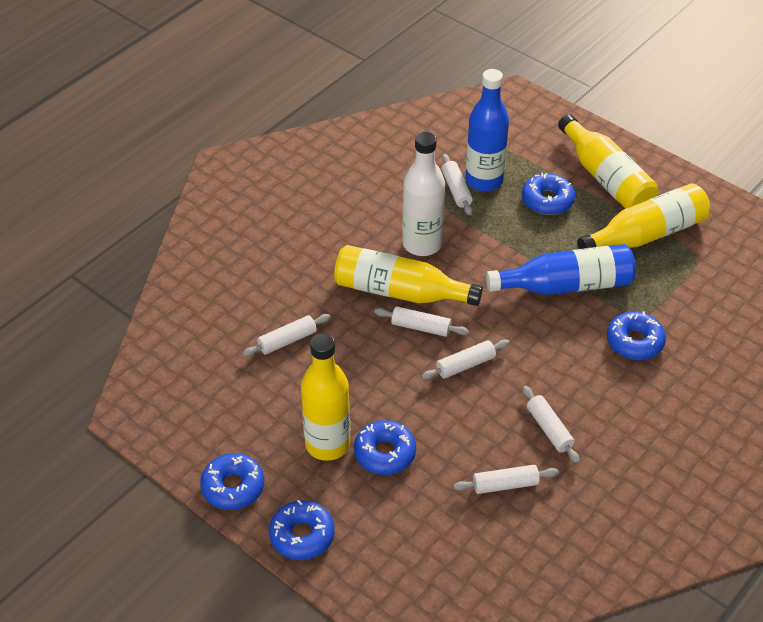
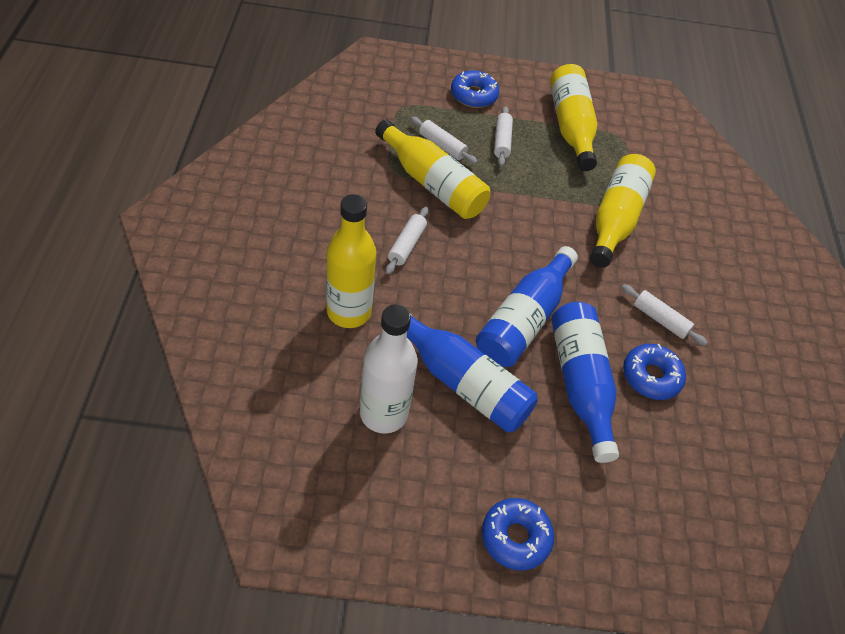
blue bottle: [465,69,509,191] [486,244,635,295] = 2 -> [407,313,538,432] [476,246,578,367] [551,302,619,463] = 3
blue donut: [200,453,264,510] [269,500,335,560] [354,420,416,475] [522,173,575,215] [607,311,666,360] = 5 -> [451,70,499,108] [482,498,554,571] [623,344,686,400] = 3
white rolling pin: [243,314,331,356] [374,307,469,337] [422,339,510,380] [442,154,473,215] [453,465,559,494] [523,386,580,463] = 6 -> [386,207,429,274] [410,116,478,164] [494,106,513,166] [622,284,708,346] = 4

